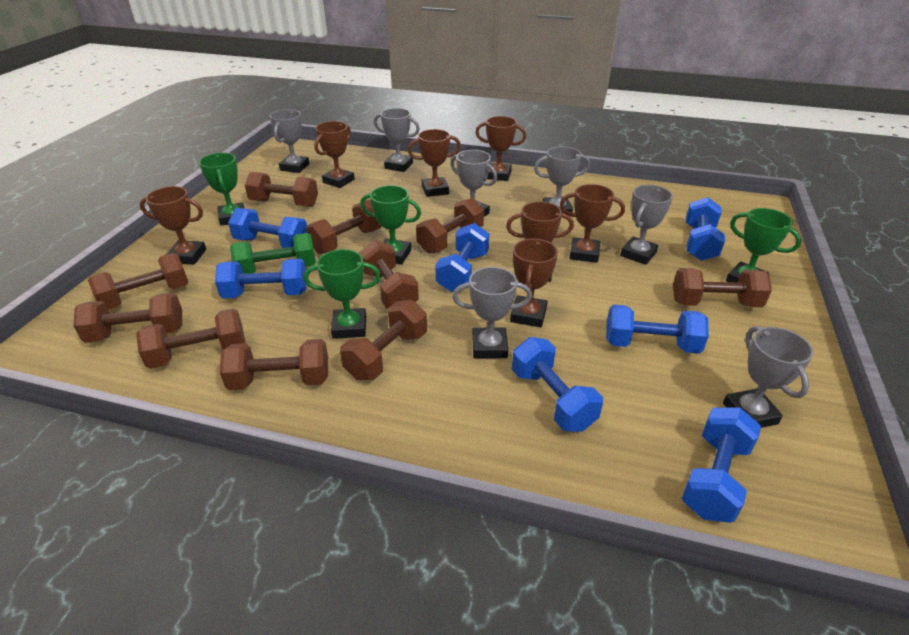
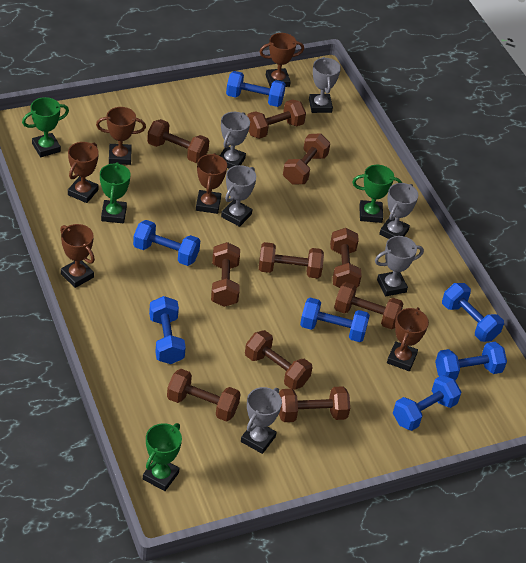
brown trophy: [139,186,206,265] [314,121,355,188] [408,129,461,197] [475,116,527,181] [506,201,574,282] [510,238,558,327] [560,184,625,263] = 7 -> [60,224,95,288] [68,142,99,203] [96,107,146,165] [196,153,227,214] [259,33,304,88] [387,307,429,371] = 6
green dumbbell: [230,233,316,274] = 1 -> none = 0
grey trophy: [270,109,310,173] [374,108,420,172] [450,150,497,217] [452,267,532,358] [534,146,590,213] [620,185,673,265] [723,326,814,428] = 7 -> [220,112,250,169] [221,165,256,227] [241,387,282,454] [309,57,341,113] [375,236,424,296] [379,183,418,239] = 6

